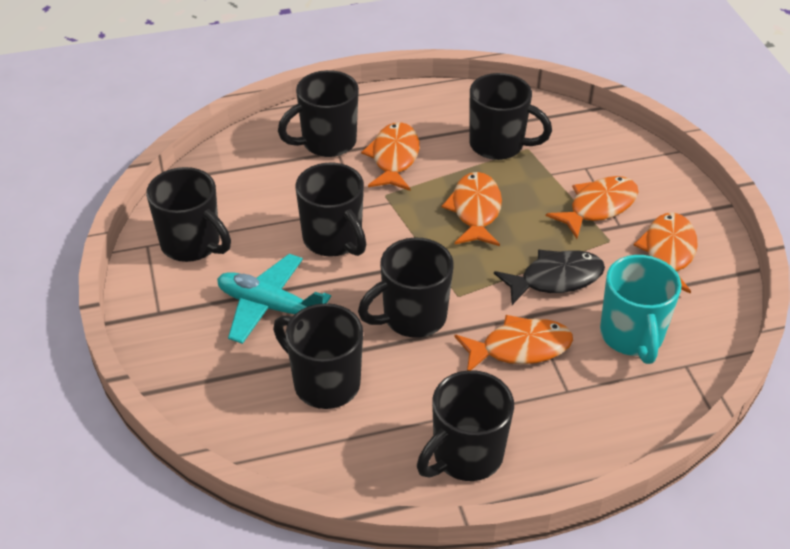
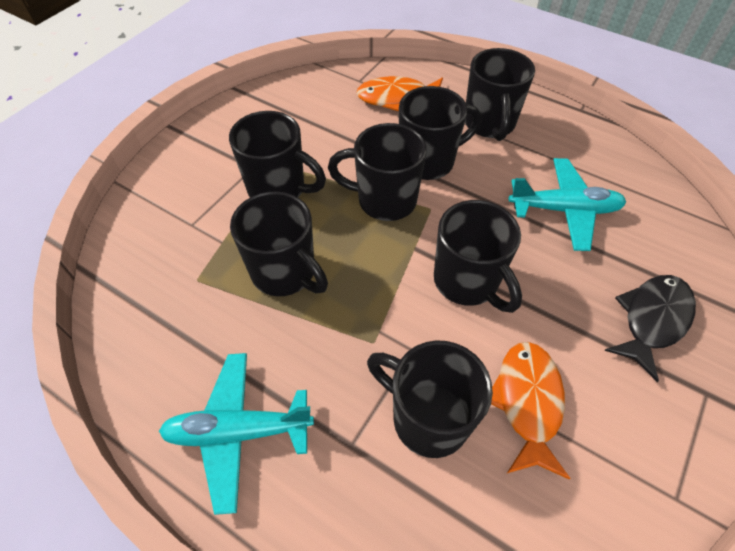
orange fish: [361,122,420,191] [442,172,502,246] [454,315,573,370] [546,176,639,239] [634,213,698,294] = 5 -> [356,76,443,111] [491,342,571,480] = 2
turquoise mug: [600,255,682,364] = 1 -> none = 0
turquoise plane: [217,254,331,344] = 1 -> [159,353,314,515] [508,158,626,251] = 2

